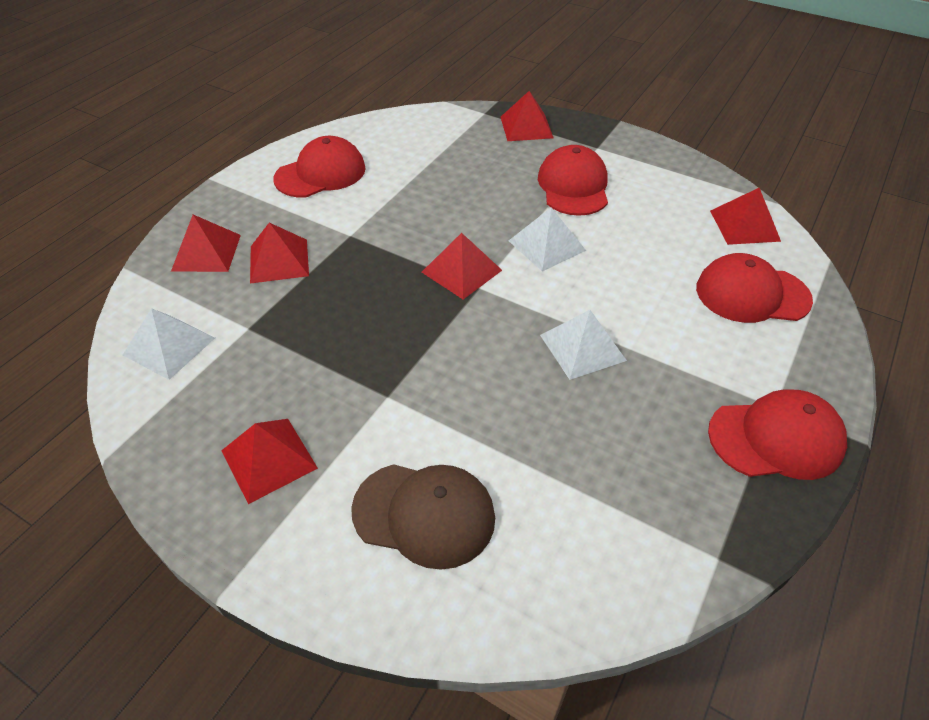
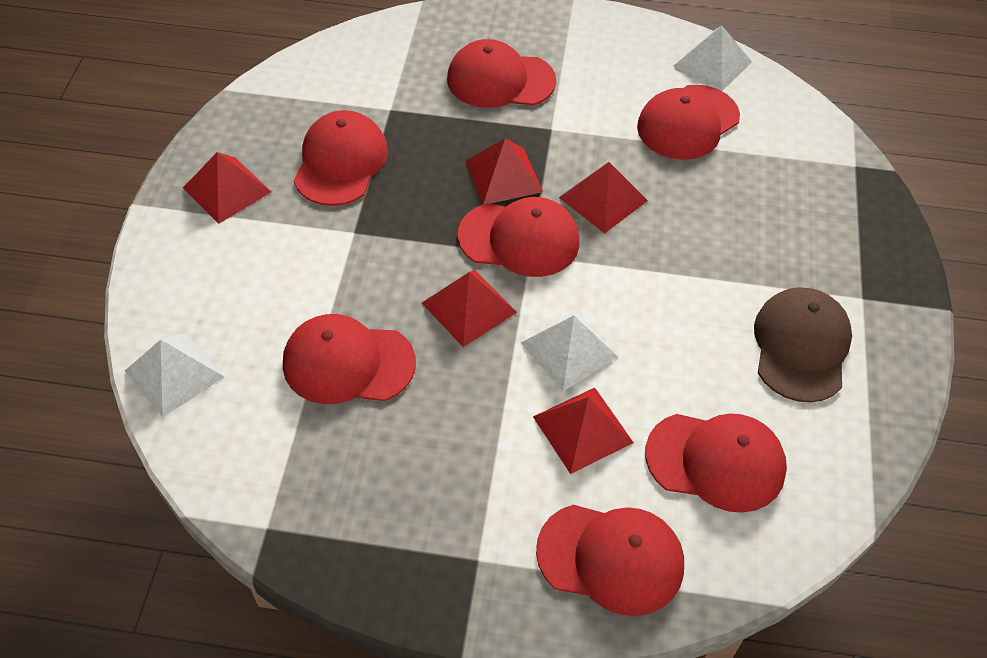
red cap: [274,136,366,198] [538,145,608,216] [696,253,813,323] [708,389,847,480] = 4 -> [283,314,416,404] [294,110,388,206] [447,39,556,108] [458,197,580,277] [536,505,684,616] [637,85,740,160] [645,414,787,513] = 7
red pyramid: [171,215,241,272] [221,419,318,504] [250,223,309,284] [422,233,502,299] [501,91,554,141] [710,188,781,245] = 6 -> [183,152,271,224] [422,270,517,347] [465,138,543,204] [533,388,634,474] [559,162,648,233] = 5

